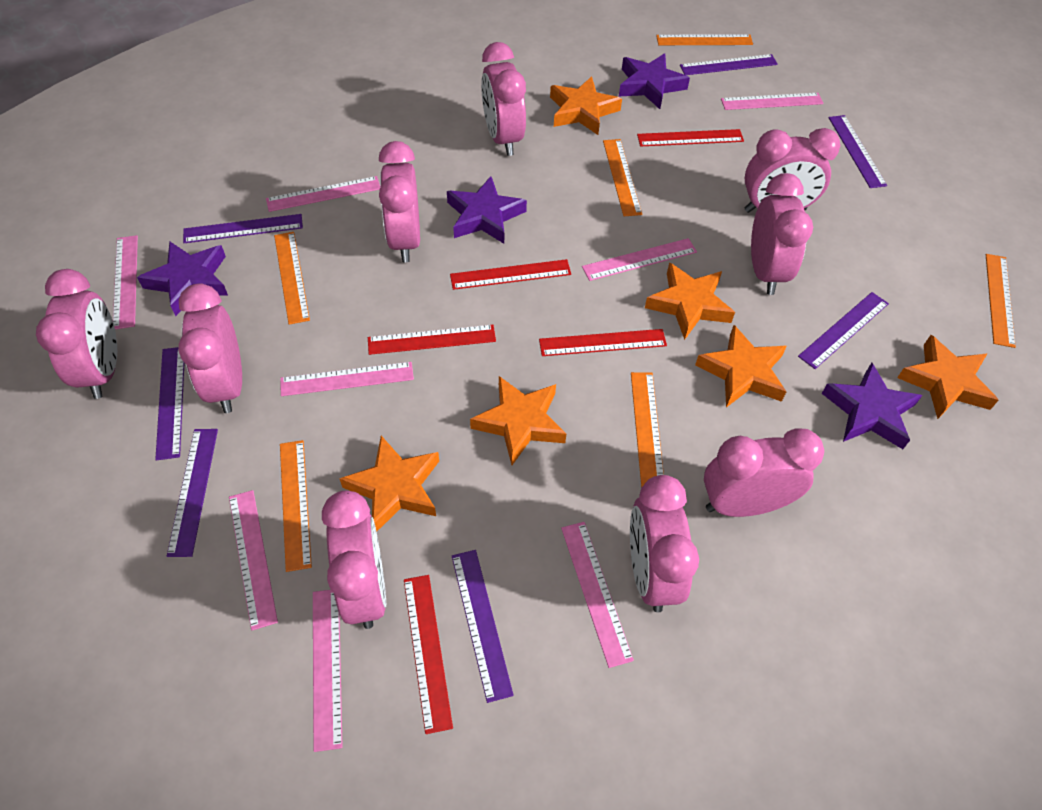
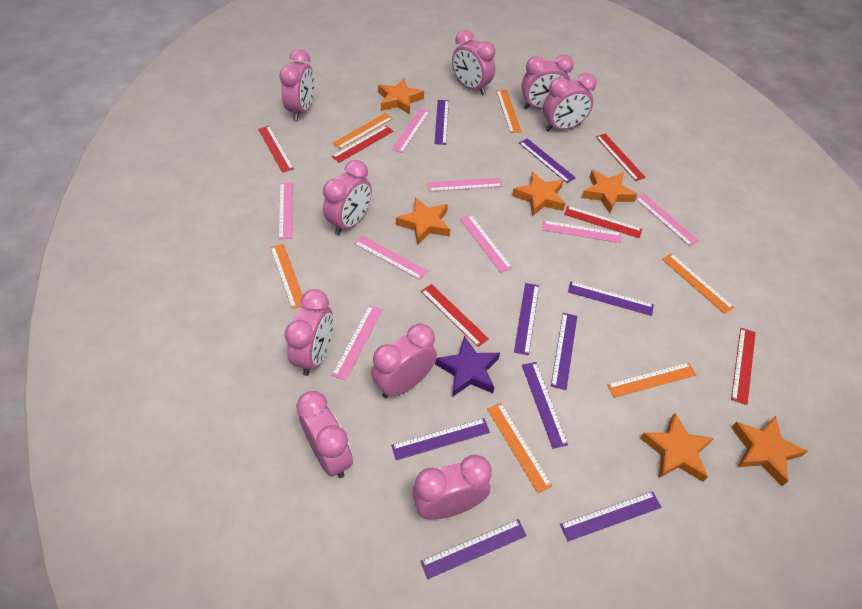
purple ruler: [155,347,184,461] [167,429,218,557] [183,214,303,243] [452,550,514,703] [680,54,778,75] [798,292,889,369] [829,115,887,188] = 7 -> [391,418,490,460] [420,519,527,579] [434,100,449,145] [514,283,539,355] [519,138,576,183] [522,362,568,449] [551,313,577,390] [560,491,662,541] [568,282,654,316] = 9
purple star: [137,241,228,316] [447,176,527,244] [619,53,690,109] [822,363,922,449] = 4 -> [435,336,500,397] = 1
red ruler: [368,324,496,355] [404,575,453,734] [450,259,571,290] [539,329,667,356] [637,129,744,147] = 5 -> [258,126,294,173] [332,126,394,163] [421,284,489,347] [564,206,642,238] [596,134,646,181] [731,328,756,405] = 6

